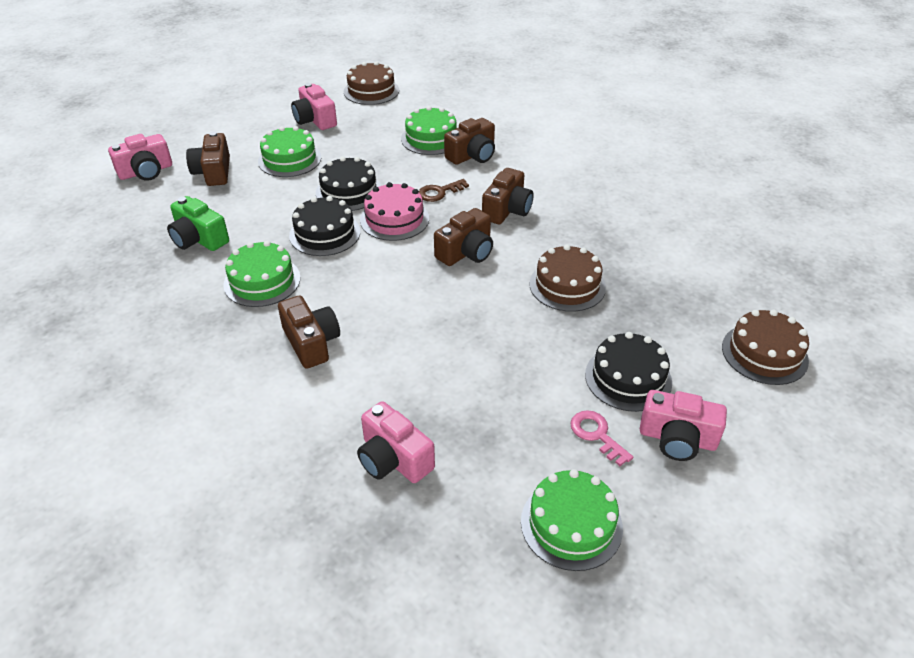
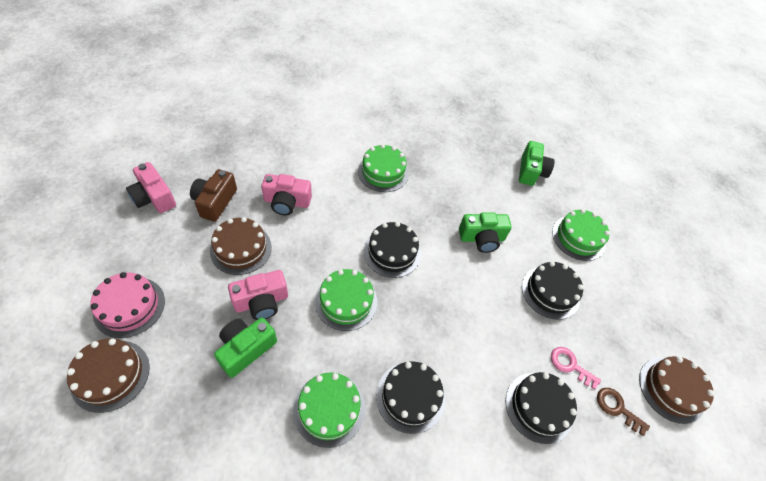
black cake: [289,196,360,256] [316,156,381,211] [585,332,672,412] = 3 -> [364,222,421,278] [376,361,445,434] [506,372,577,444] [522,261,584,320] = 4
brown camera: [186,131,230,186] [278,296,340,369] [434,208,493,266] [444,118,495,165] [482,168,534,224] = 5 -> [190,169,237,222] = 1
green camera: [167,196,229,251] = 1 -> [214,318,277,378] [459,212,512,253] [519,141,555,186] = 3
pink camera: [108,134,172,181] [291,83,337,130] [357,401,435,483] [640,390,727,461] = 4 -> [126,162,176,213] [228,270,288,320] [261,174,312,216] = 3

